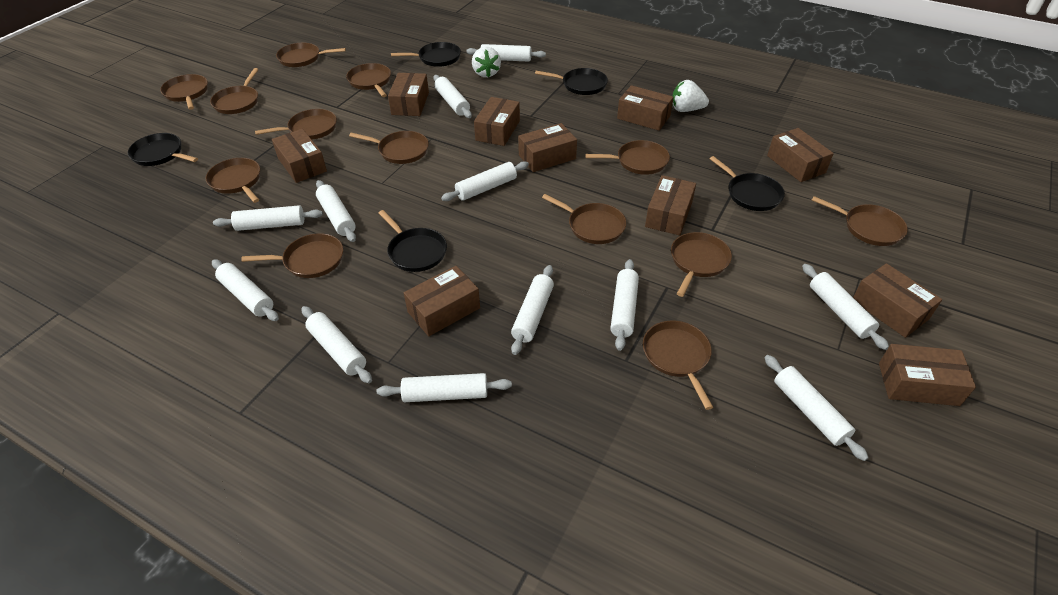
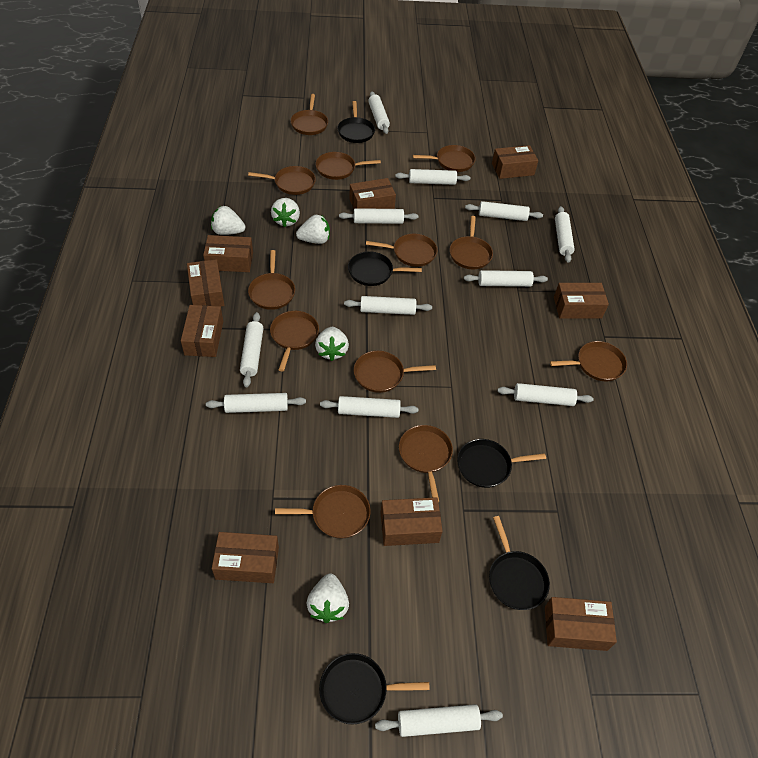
brown box: [272,129,327,183] [388,73,429,116] [404,266,480,336] [474,97,520,146] [518,123,577,172] [617,85,674,131] [645,175,696,235] [767,128,834,182] [853,263,942,338] [879,344,976,406] = 10 -> [181,305,223,357] [187,259,224,307] [203,235,253,272] [212,532,279,583] [349,178,396,209] [381,497,443,546] [492,145,538,179] [545,597,617,651] [554,283,609,319] = 9
brown pan: [160,74,208,110] [205,158,260,203] [210,68,259,114] [241,233,343,278] [255,109,337,139] [276,43,346,67] [346,63,391,97] [349,131,429,164] [542,194,626,244] [585,140,670,175] [643,321,713,410] [671,232,732,297] [812,196,908,246] = 13 -> [248,166,316,195] [248,250,295,310] [270,311,319,372] [275,485,371,538] [290,94,328,135] [315,152,381,180] [354,351,436,393] [366,234,438,267] [399,425,453,502] [413,145,476,172] [450,216,493,269] [550,341,627,381] = 12
white strawberry: [472,47,501,78] [672,80,709,112] = 2 -> [211,206,245,235] [271,198,300,227] [296,215,330,244] [306,574,349,623] [315,327,349,361] = 5

